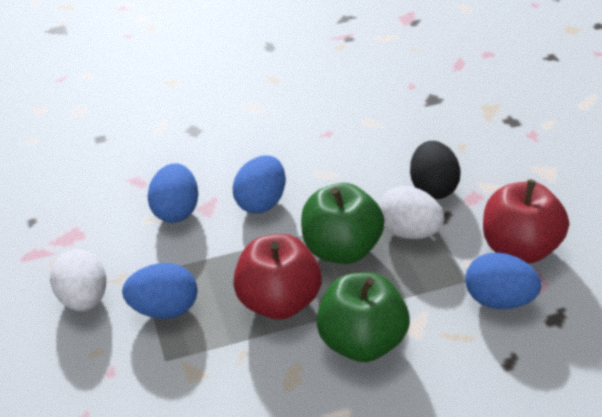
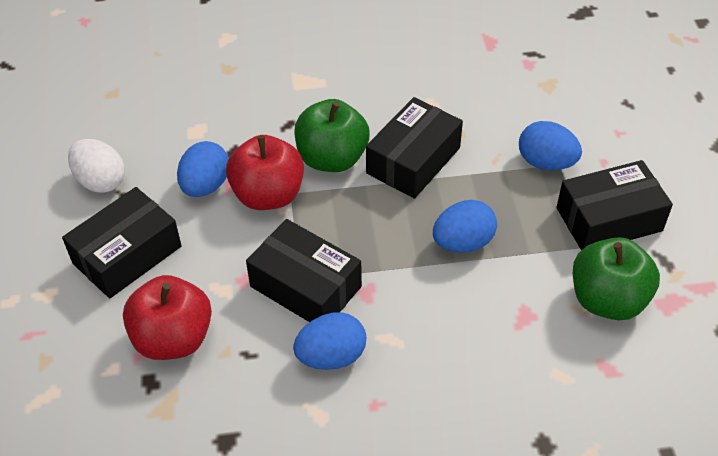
black box: none = 0 -> [62,187,182,299] [246,219,362,322] [366,97,463,199] [556,160,673,250] = 4
black egg: [410,141,461,199] = 1 -> none = 0
white egg: [50,249,106,311] [379,186,444,239] = 2 -> [68,139,125,193] = 1

